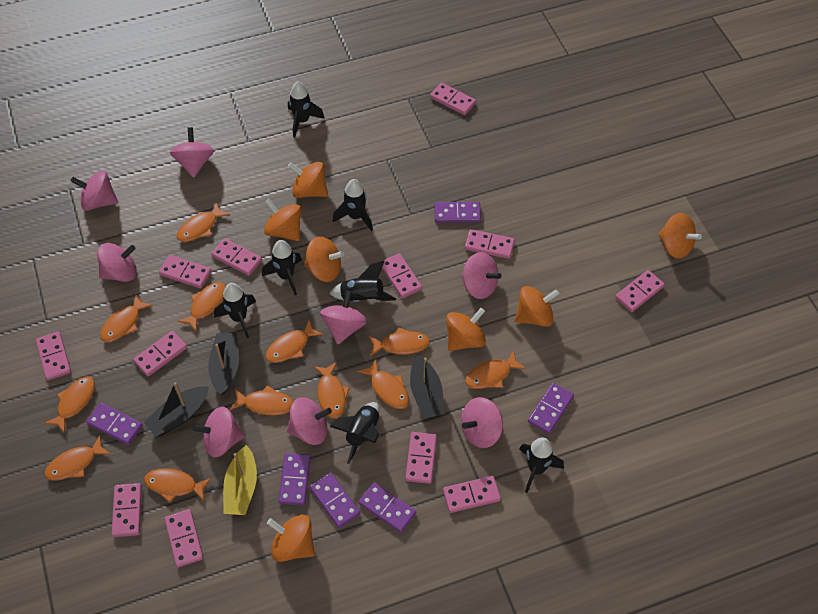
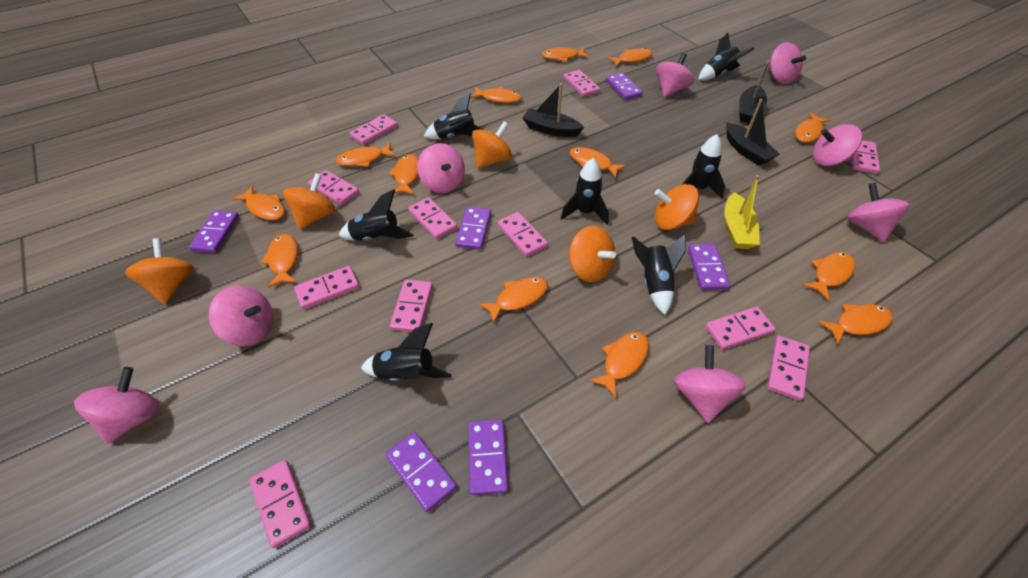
orange fish: [44,377,95,433] [45,435,110,481] [100,294,153,342] [144,468,212,503] [177,203,230,242] [178,282,226,331] [230,385,294,415] [266,320,323,363] [314,362,350,418] [358,359,409,409] [369,327,430,356] [465,350,526,389] = 12 -> [232,186,285,220] [260,234,298,288] [336,143,396,167] [388,154,419,194] [470,87,522,103] [478,277,548,324] [541,47,589,62] [569,147,626,178] [589,332,649,398] [607,48,653,67] [795,112,830,143] [803,252,855,301] [818,304,893,344] = 13
orange spinning top: [264,199,301,241] [267,515,315,562] [288,162,328,198] [304,237,344,282] [446,308,486,351] [515,286,559,327] [658,213,702,259] = 7 -> [125,238,194,304] [283,173,335,230] [472,121,512,169] [569,226,616,282] [654,184,699,230] = 5
pink domino: [36,331,71,380] [112,483,142,537] [133,331,187,377] [159,255,211,288] [164,509,203,568] [211,238,262,276] [382,253,422,298] [405,432,437,484] [430,83,476,115] [443,476,501,513] [465,229,515,259] [615,270,665,312] = 12 -> [249,460,311,548] [294,266,359,309] [308,170,359,205] [349,114,398,145] [390,280,433,332] [408,197,457,239] [497,212,548,257] [563,70,600,97] [705,307,775,350] [767,336,810,401] [851,140,880,174] = 11

